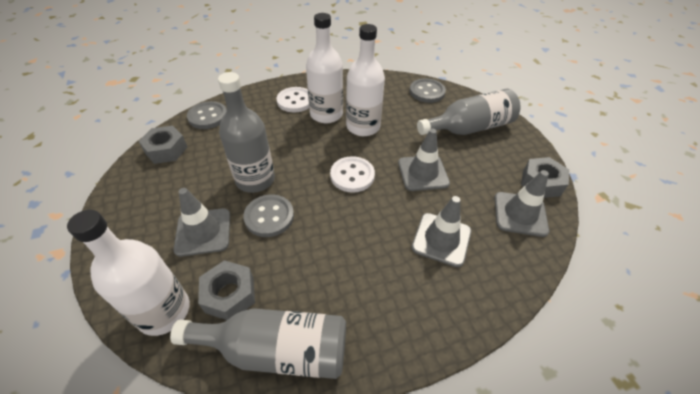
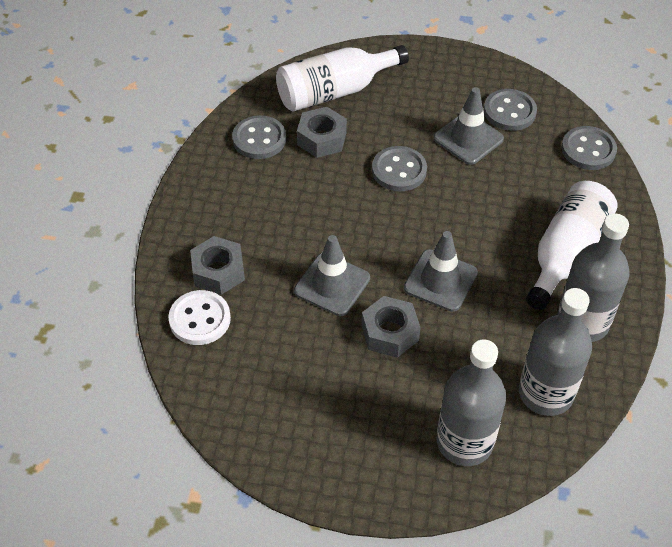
grey button: [187,101,227,129] [243,195,294,237] [410,78,446,103] = 3 -> [232,115,286,159] [372,146,427,191] [484,89,537,131] [561,126,617,170] = 4
grey traffic cone: [173,188,230,257] [398,129,450,191] [412,196,471,267] [494,170,549,237] = 4 -> [294,235,370,316] [404,231,478,312] [433,87,504,165] = 3
white bottle: [67,210,190,336] [306,13,343,123] [346,24,385,136] = 3 -> [276,45,409,112] [526,181,617,310] = 2
white button: [277,87,309,113] [330,156,375,193] = 2 -> [168,290,231,345] = 1

